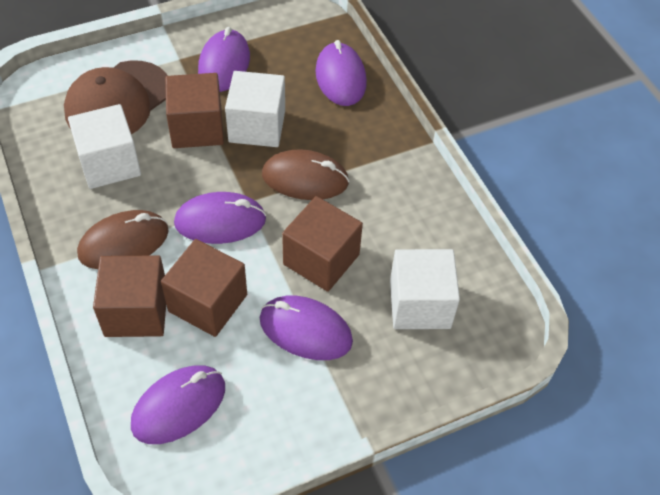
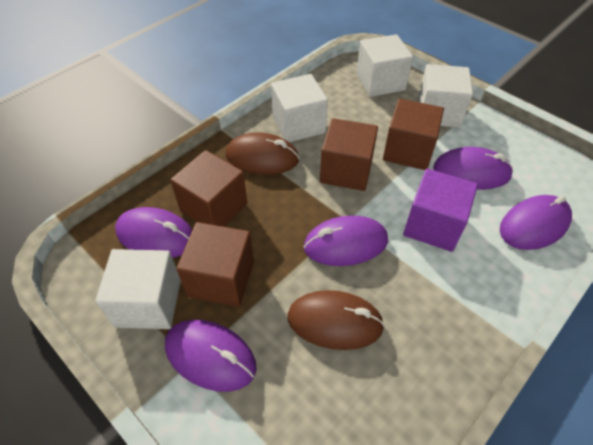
brown cap: [64,60,168,134] = 1 -> none = 0
purple cube: none = 0 -> [403,168,478,252] = 1
white cube: [68,104,141,189] [225,71,285,147] [390,249,460,329] = 3 -> [95,249,181,329] [271,74,328,142] [356,34,413,97] [418,64,473,128] = 4

